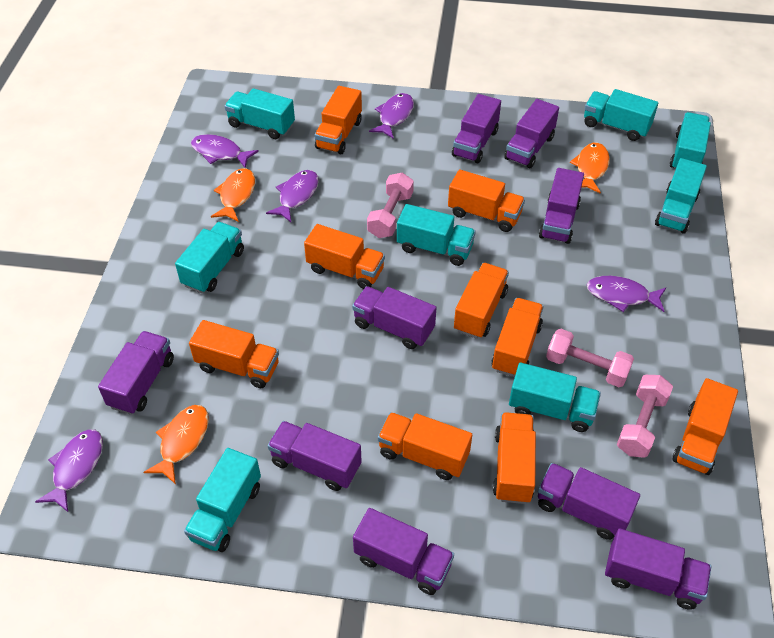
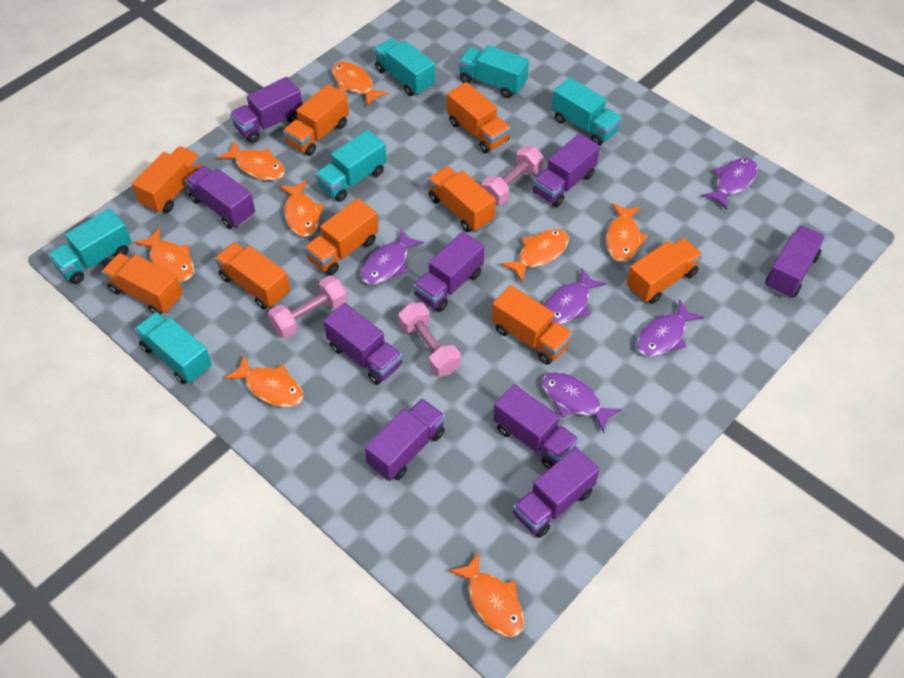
orange fish: [143,405,209,484] [211,168,255,222] [570,143,610,194] = 3 -> [134,227,194,282] [217,140,285,181] [224,356,303,407] [279,180,324,237] [332,62,388,107] [449,552,524,637] [501,229,569,282] [606,203,648,262] = 8
turquoise truck: [175,222,244,293] [184,448,261,552] [224,88,295,139] [397,204,476,266] [509,363,601,432] [584,89,658,141] [655,158,707,234] [670,112,711,170] = 8 -> [48,208,132,284] [134,312,212,384] [315,130,387,202] [374,39,435,96] [458,45,529,98] [552,77,622,146] = 6

